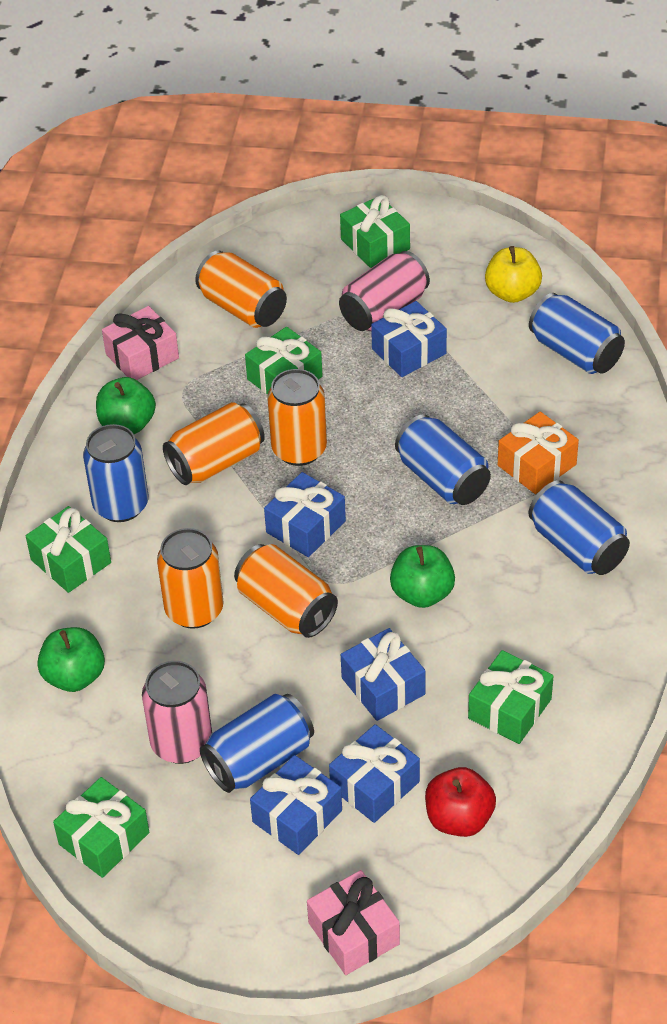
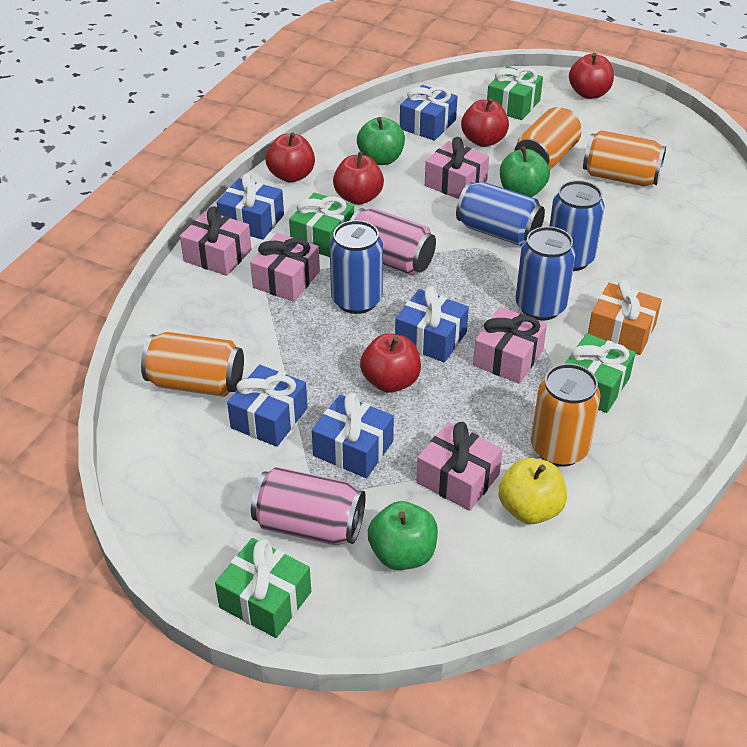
blue can: [83,424,148,522] [200,694,314,793] [395,414,491,505] [529,293,625,374] [529,480,630,575] = 5 -> [329,220,383,314] [456,182,545,246] [516,226,576,321] [549,180,604,271] = 4
green gift: [26,506,111,593] [53,777,149,878] [245,327,323,395] [340,195,410,268] [468,650,553,744] = 5 -> [215,538,311,638] [289,192,354,257] [487,66,543,120] [565,333,636,413] = 4
orange can: [157,528,224,629] [163,402,265,485] [195,250,287,328] [234,544,338,638] [267,369,327,466] = 5 -> [141,332,244,397] [514,107,582,170] [531,364,601,467] [583,130,666,186] = 4
pink gift: [102,306,179,380] [307,870,400,975] = 2 -> [180,206,251,276] [250,233,320,302] [416,422,503,511] [425,137,489,199] [473,307,547,384] = 5
red apple: [425,767,496,837] = 1 -> [265,132,315,183] [333,152,384,205] [360,334,421,392] [461,98,509,147] [569,53,614,99] = 5

